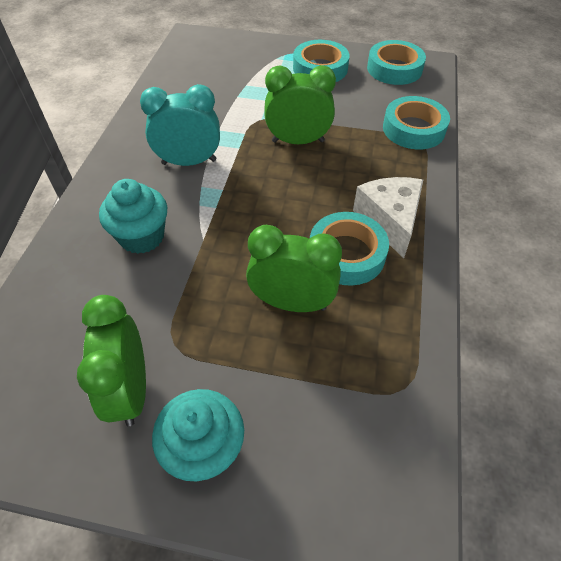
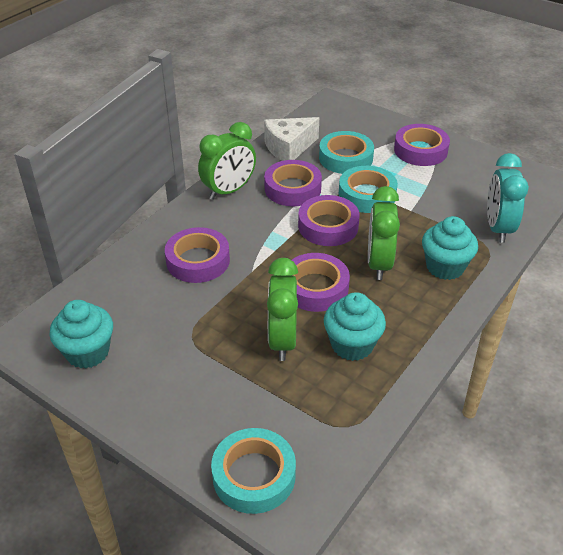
purple tape: none = 0 -> [165,227,230,283] [264,160,322,206] [292,253,350,312] [298,195,360,246] [394,124,450,166] = 5
turquoise cupcake: [99,179,167,254] [152,389,244,481] = 2 -> [49,300,113,369] [324,292,386,361] [422,216,478,280] = 3
turquoise tape: [293,40,349,82] [310,212,389,285] [367,40,426,85] [383,96,450,149] = 4 -> [211,428,296,514] [319,131,374,174] [339,166,398,213] = 3

